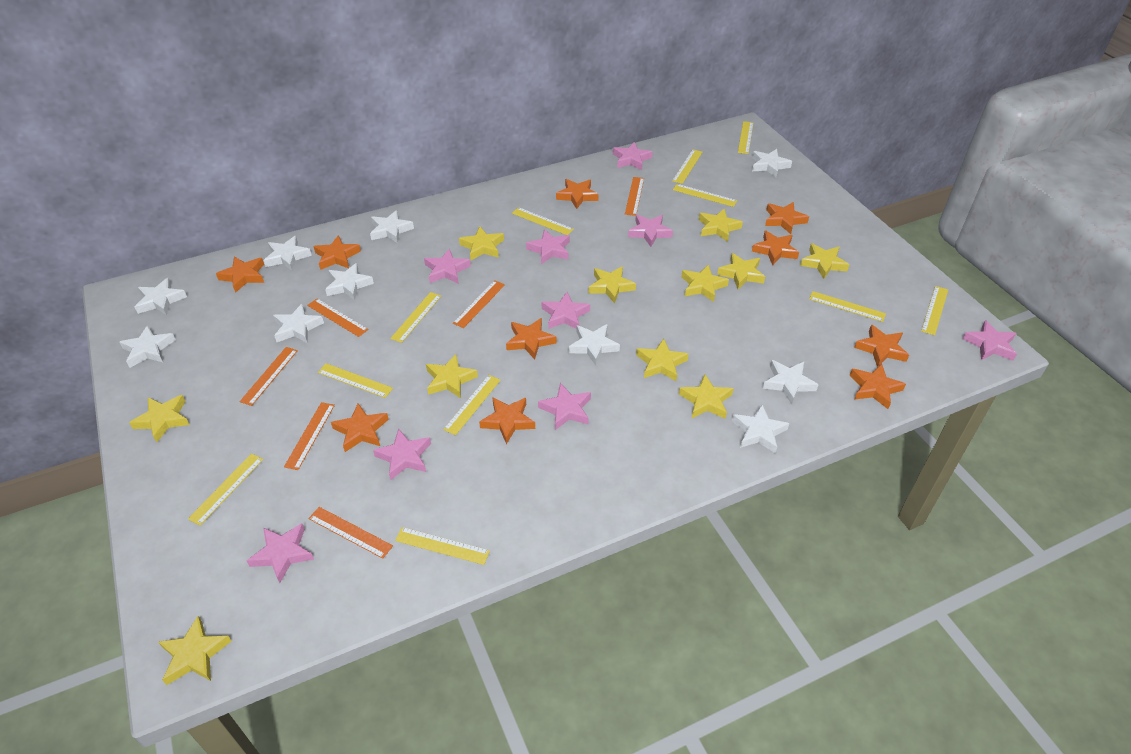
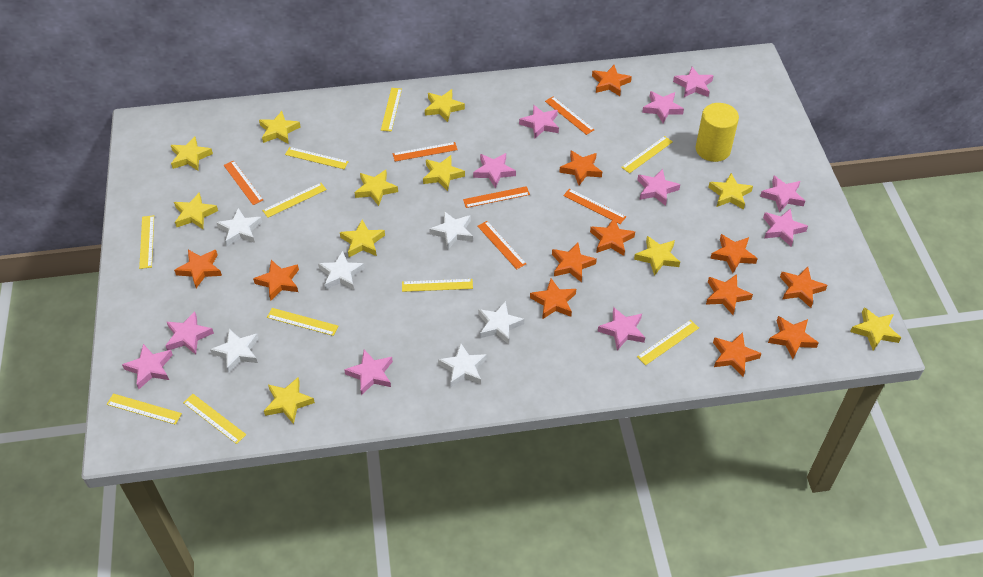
orange star: [216,257,264,293] [313,235,361,270] [331,403,389,452] [479,397,535,444] [506,318,557,360] [556,179,599,209] [752,230,799,265] [765,202,809,234] [850,364,906,409] [854,324,909,367] = 10 -> [174,250,222,288] [253,260,299,300] [530,278,576,319] [552,242,597,283] [559,150,602,185] [590,218,635,256] [592,65,632,96] [706,274,753,315] [710,234,758,273] [713,332,762,377] [768,316,819,359] [780,267,828,308] = 12
pink star: [247,523,314,583] [373,428,431,480] [424,249,471,284] [526,229,570,264] [538,383,591,430] [542,292,590,329] [613,142,653,170] [628,215,673,247] [963,320,1017,361] = 9 -> [122,344,173,389] [165,311,214,355] [344,350,393,395] [473,153,516,188] [519,105,559,138] [598,307,645,350] [637,169,680,206] [642,91,684,123] [673,67,714,97] [760,176,805,213] [763,208,808,247] = 11
white star: [119,325,176,368] [135,278,187,315] [263,236,312,271] [273,304,324,343] [325,263,374,300] [370,210,414,243] [569,324,620,366] [732,404,789,453] [752,149,792,177] [763,360,819,404] = 10 -> [210,329,259,373] [216,208,262,246] [318,251,365,290] [429,211,473,250] [438,343,487,387] [478,301,524,344] = 6
yellow cylinder: none = 0 -> [696,103,739,162] = 1
yellow ruler: [188,453,263,526] [318,363,393,398] [390,292,441,343] [395,527,490,565] [443,375,501,435] [512,207,574,235] [672,149,703,184] [673,184,737,207] [738,121,753,154] [809,291,886,322] [921,286,948,335] = 11 -> [107,394,182,425] [139,215,154,269] [183,394,247,444] [262,183,327,218] [267,308,338,336] [285,147,349,169] [381,88,402,132] [402,279,473,292] [621,136,673,173] [637,320,699,365] = 10

